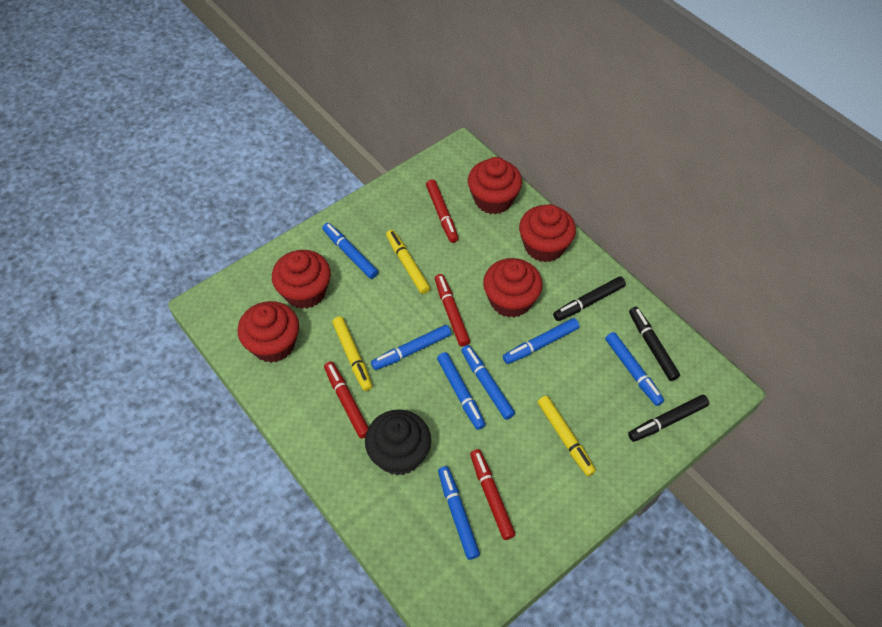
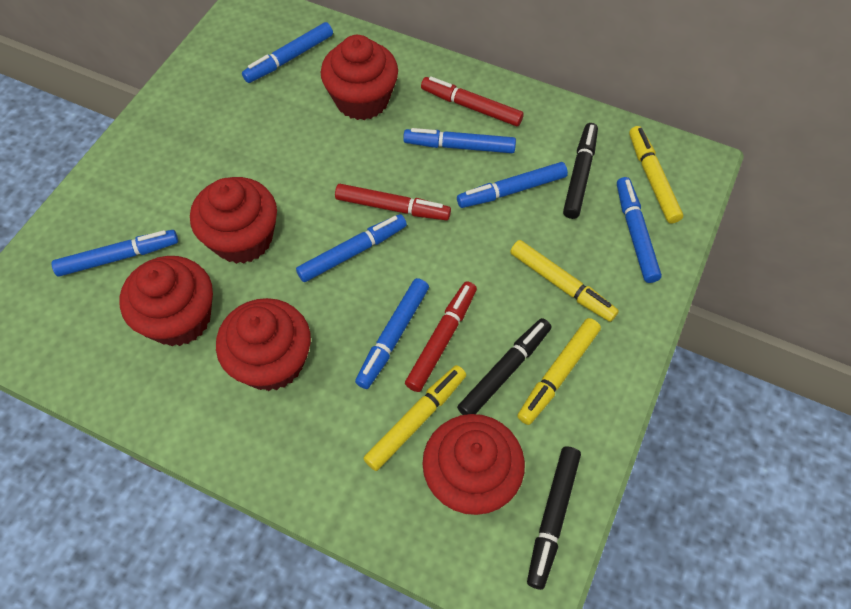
black cupcake: [365,409,431,476] = 1 -> none = 0
red marker: [324,362,369,439] [426,179,458,243] [435,274,470,347] [470,449,515,540] = 4 -> [335,184,451,220] [405,281,477,392] [421,76,524,126] = 3
yellow marker: [332,317,372,391] [386,230,430,294] [538,396,596,476] = 3 -> [363,365,466,471] [510,240,619,322] [518,318,601,425] [629,126,683,224] = 4

